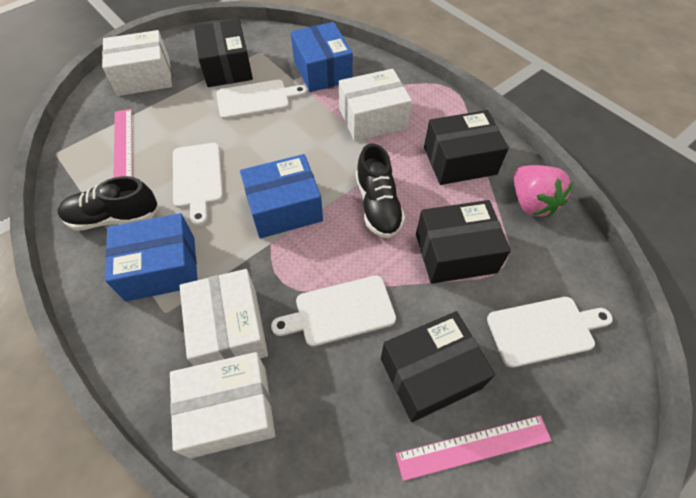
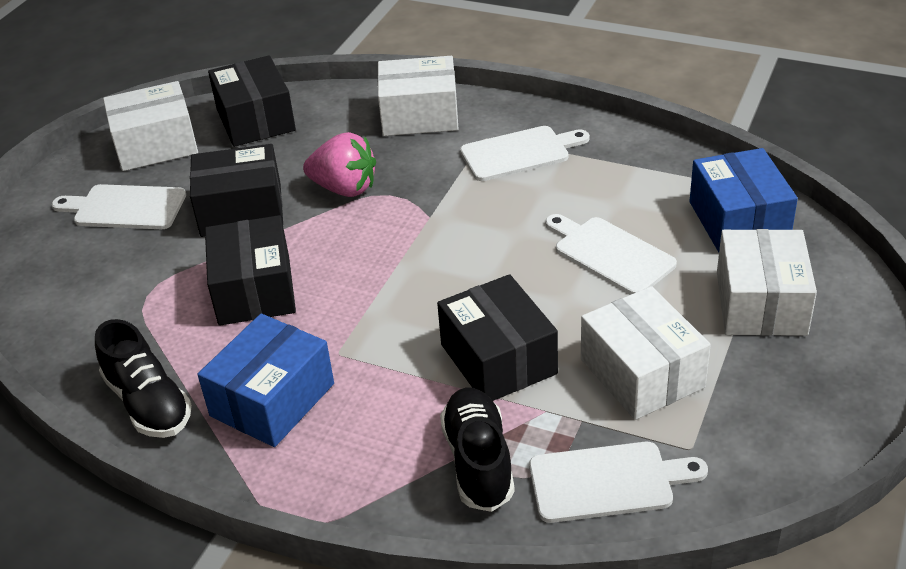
blue box: [105,213,198,302] [240,154,323,238] [291,22,353,92] = 3 -> [197,313,334,447] [690,148,798,252] = 2
pink ruler: [113,109,132,178] [396,416,552,481] = 2 -> none = 0

